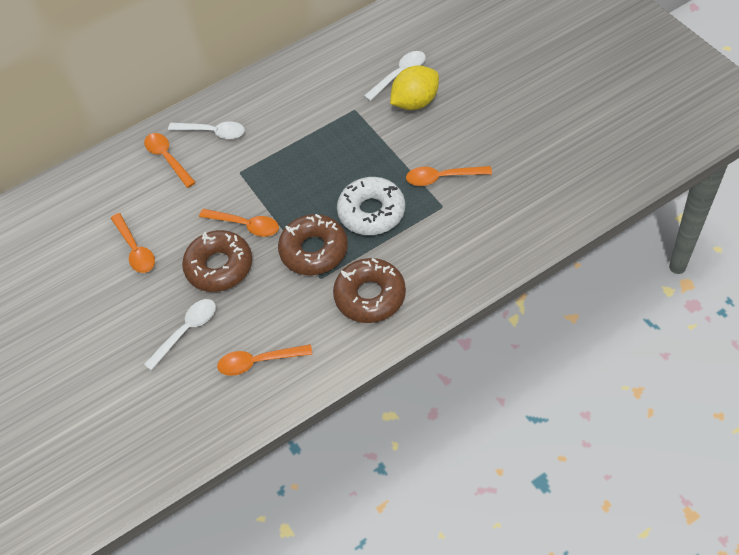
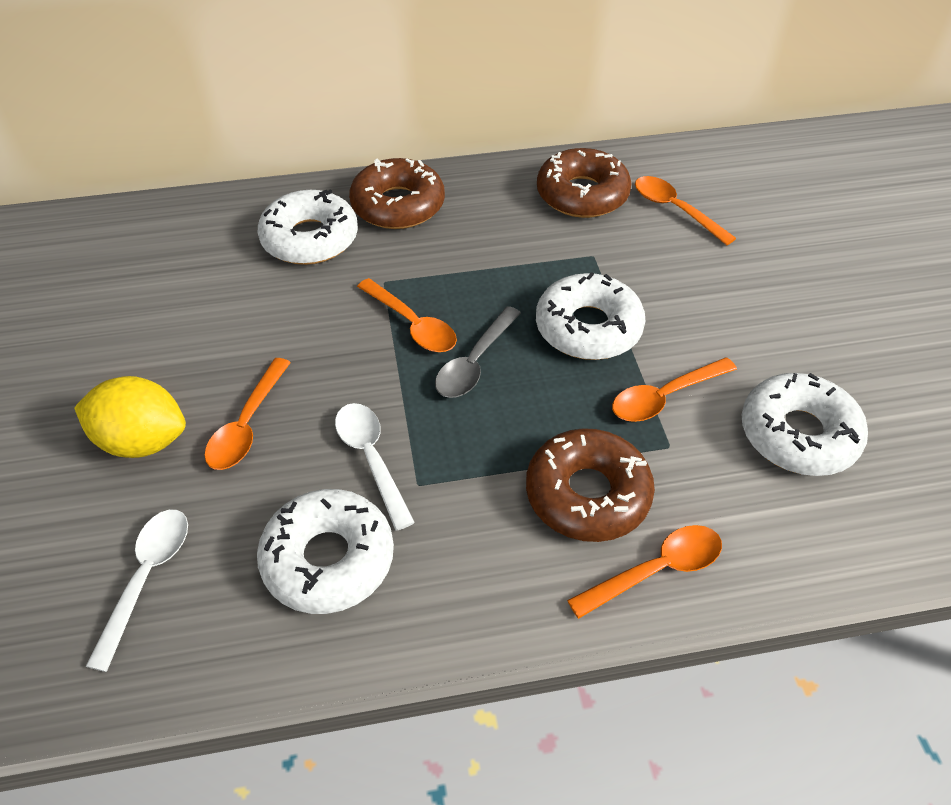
grey spoon: none = 0 -> [435,306,521,398] = 1
white donut: [337,177,405,235] = 1 -> [257,489,394,614] [258,189,358,265] [536,272,645,360] [742,373,868,476] = 4
white spoon: [144,299,216,371] [168,121,245,139] [364,51,426,101] = 3 -> [86,510,188,672] [335,403,415,530] = 2

